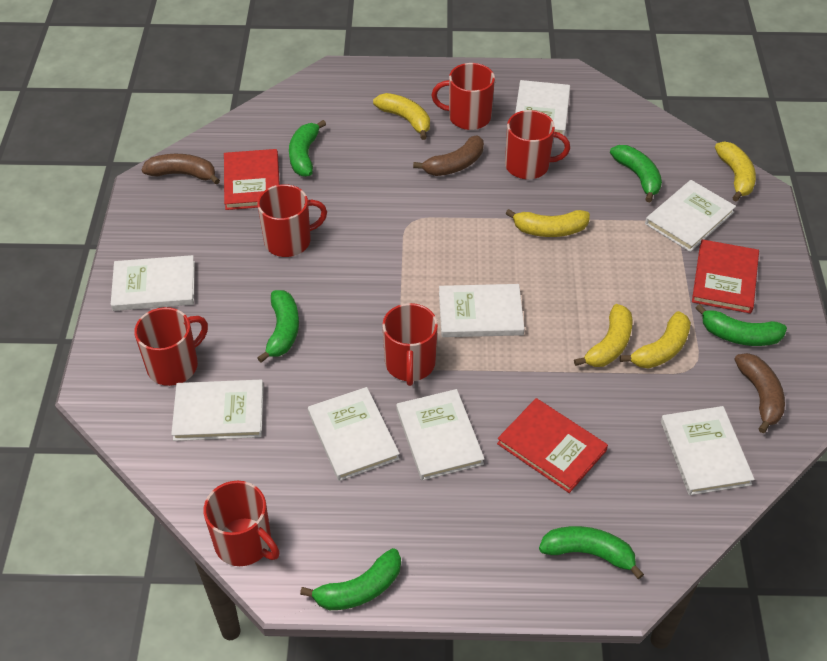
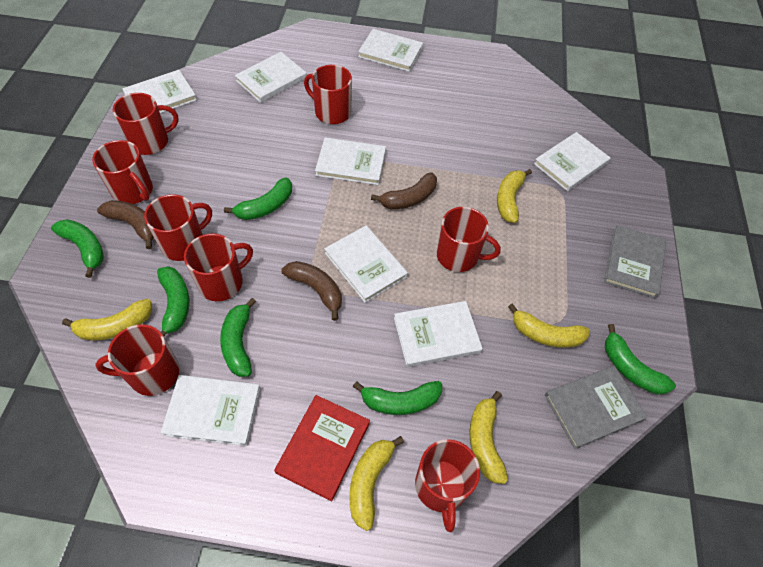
grey book: none = 0 -> [545,366,648,449] [604,225,666,298] = 2
red book: [224,149,280,210] [497,398,608,493] [692,239,759,314] = 3 -> [274,395,370,501] = 1
red mug: [134,307,208,386] [203,481,280,566] [257,184,327,257] [382,303,438,386] [432,63,495,130] [505,110,570,179] = 6 -> [92,140,153,204] [95,324,179,396] [113,93,179,155] [144,194,212,261] [184,234,253,301] [304,65,352,124] [415,439,480,532] [437,207,501,272] = 8

